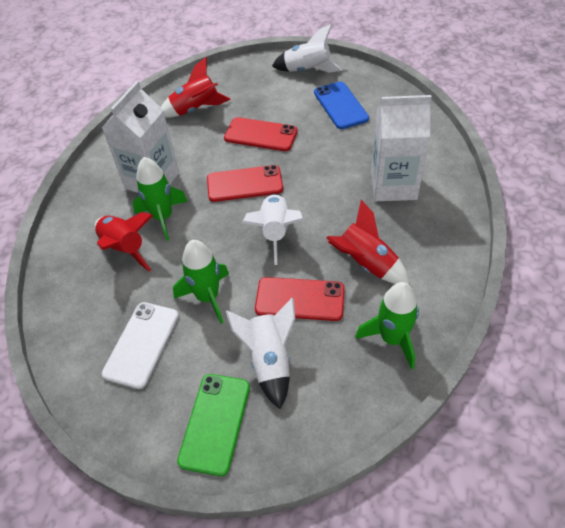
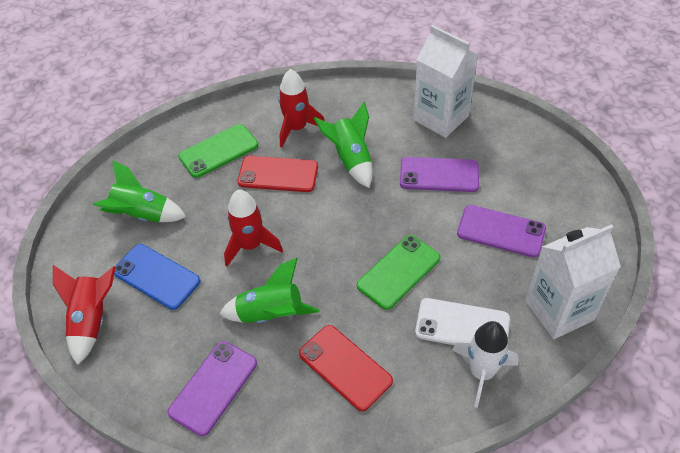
green phone: [177,374,250,476] = 1 -> [178,124,258,178] [357,235,440,310] = 2
purple phone: none = 0 -> [168,341,257,436] [400,157,479,192] [457,205,546,258] = 3
red phone: [207,165,283,202] [224,117,298,151] [255,277,345,321] = 3 -> [237,156,318,192] [299,325,393,411] = 2
white rocket: [226,298,295,409] [242,193,304,265] [272,24,342,73] = 3 -> [452,321,519,408] = 1

